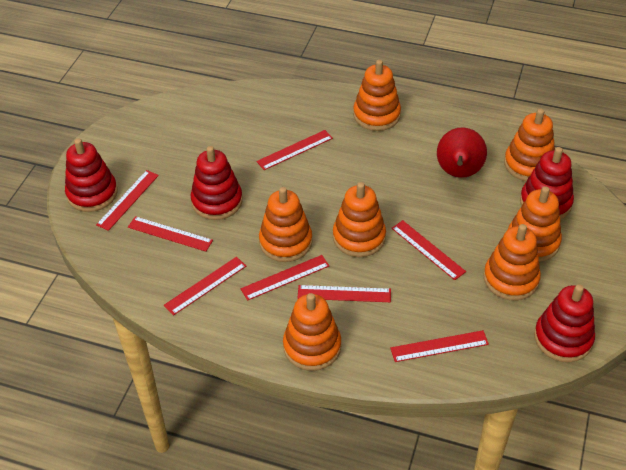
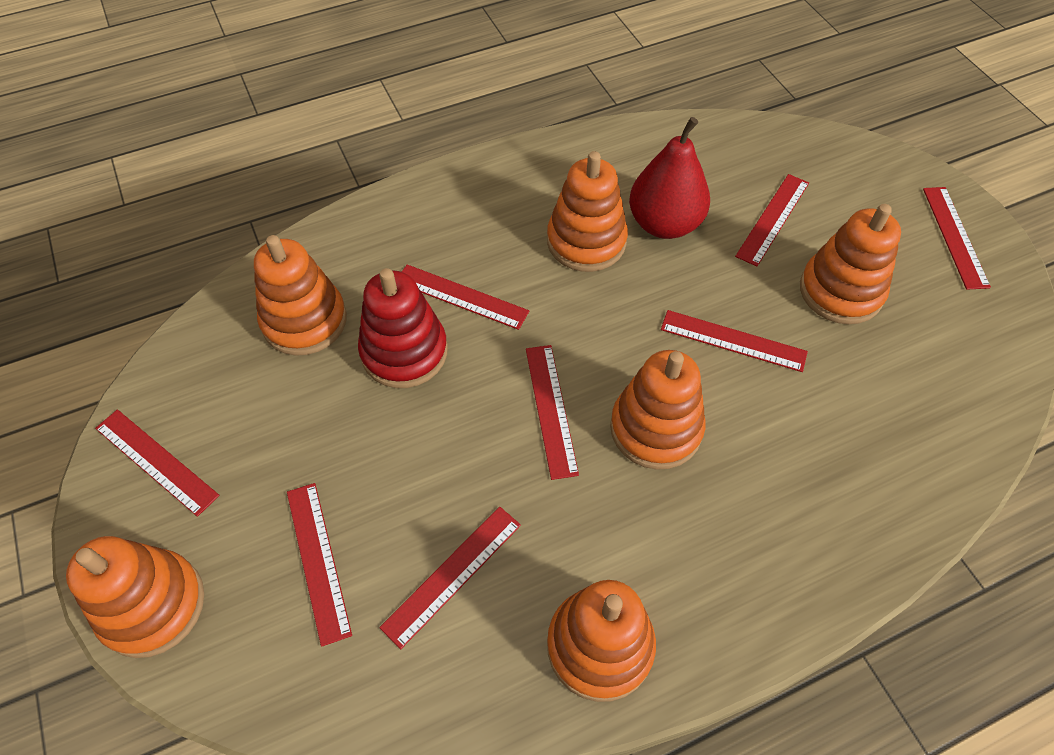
orange stacking toy: [259,187,312,262] [283,293,341,371] [333,182,386,257] [353,60,401,131] [483,224,541,300] [504,109,555,181] [508,186,562,262] = 7 -> [66,536,204,658] [254,235,347,356] [547,151,628,272] [547,580,656,702] [610,350,706,470] [800,204,901,324] = 6
red stacking toy: [65,138,118,212] [191,146,243,220] [520,147,574,219] [534,284,595,362] = 4 -> [358,268,448,388] = 1

